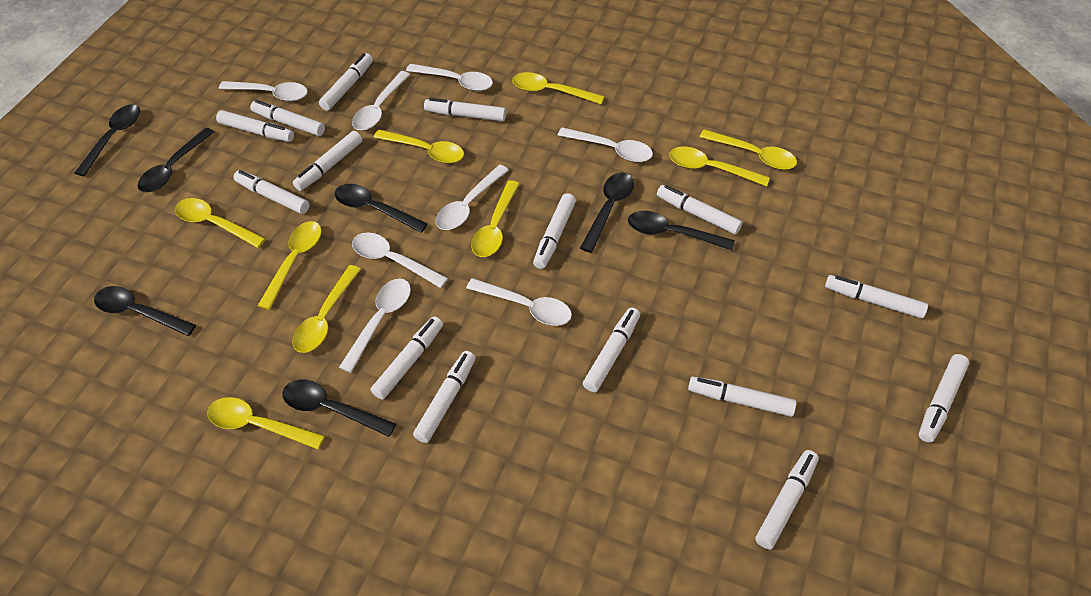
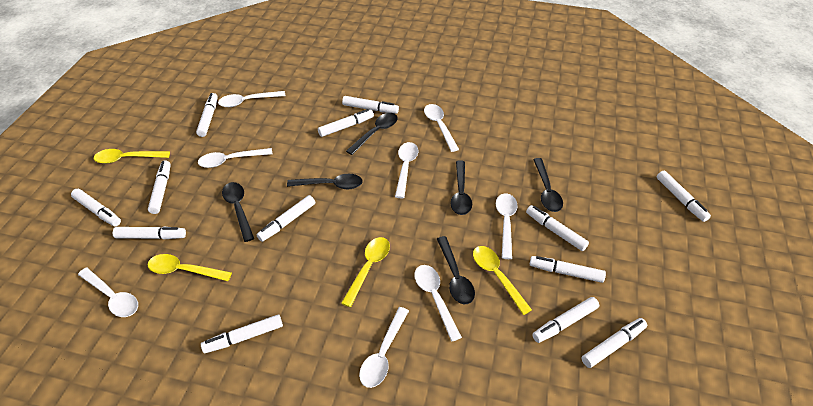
black spoon: [75,104,140,176] [94,286,196,336] [138,128,214,192] [282,380,396,437] [335,184,428,233] [580,173,634,253] [628,211,735,250] = 7 -> [222,182,254,242] [287,174,363,189] [346,113,398,155] [437,236,475,304] [451,160,472,215] [533,158,563,212] = 6
white marker: [216,110,294,142] [233,170,310,214] [250,100,325,136] [293,131,362,191] [319,53,373,111] [371,316,443,400] [413,351,476,443] [424,98,506,122] [533,193,576,269] [583,308,640,392] [657,185,742,235] [688,377,797,417] [755,450,819,549] [825,275,928,319] [919,354,969,443] = 15 -> [71,189,121,226] [113,227,186,239] [148,160,170,214] [196,93,218,137] [201,314,283,353] [256,195,315,242] [318,109,374,137] [342,96,399,114] [526,205,589,251] [530,256,606,283] [532,297,599,343] [582,318,647,368] [657,171,711,222] = 13
yellow spoon: [175,198,266,248] [207,397,325,449] [258,221,322,310] [292,265,361,353] [374,130,464,163] [471,180,520,257] [512,72,604,104] [669,147,770,186] [699,129,797,170] = 9 -> [94,149,170,164] [147,254,232,281] [341,237,390,307] [473,246,532,315] = 4

